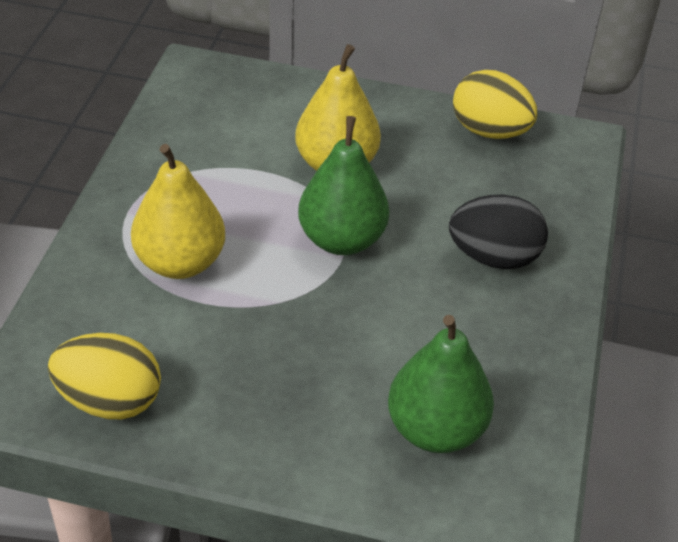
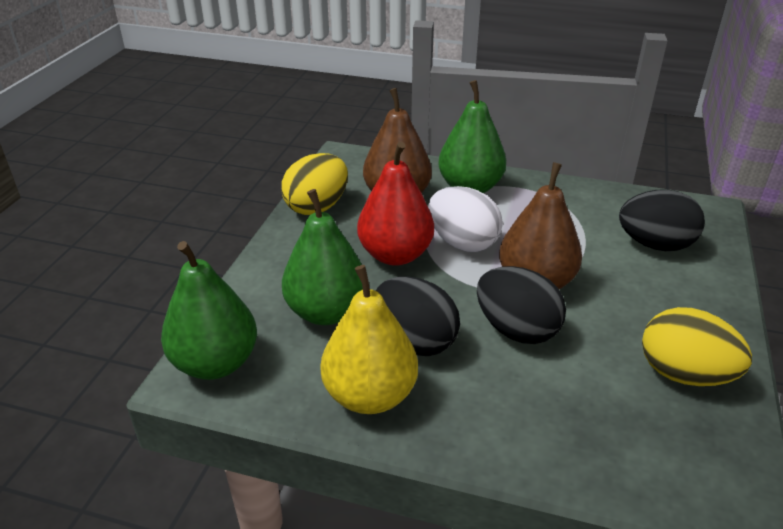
black egg: [449,195,548,269] = 1 -> [376,276,460,356] [477,266,566,344] [619,189,705,251] = 3
brown pear: none = 0 -> [363,88,432,193] [499,162,582,289] = 2
green pear: [298,116,389,255] [388,315,494,453] = 2 -> [161,241,257,380] [282,189,363,325] [438,80,506,193] = 3
red pear: none = 0 -> [357,142,434,266] = 1
white egg: none = 0 -> [428,186,503,252] = 1
yellow pear: [131,144,225,279] [295,44,381,171] = 2 -> [320,265,418,414] = 1

